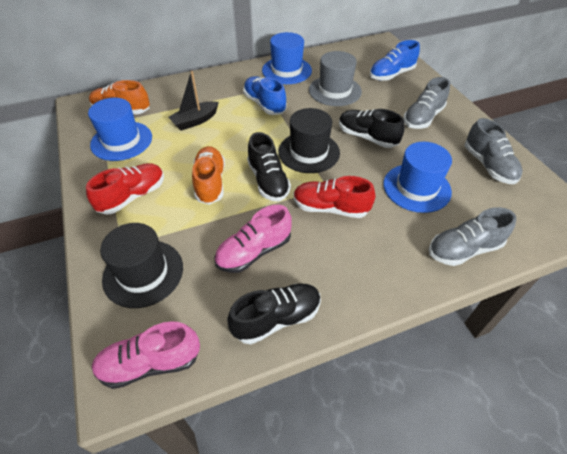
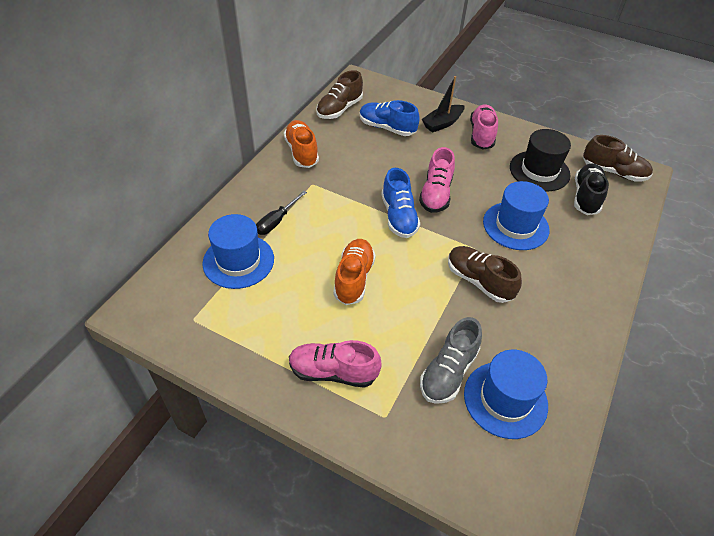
black hat: [100,223,183,308] [278,108,340,173] = 2 -> [510,129,571,191] = 1
black screwdriver: none = 0 -> [256,191,307,235] = 1
black shoe: [227,283,321,344] [247,132,291,202] [339,109,405,148] = 3 -> [574,163,609,215] = 1
brown shoe: none = 0 -> [316,70,363,119] [448,246,522,303] [583,135,653,182] = 3
grey hat: [309,51,362,106] = 1 -> none = 0
grey shoe: [403,77,450,129] [429,207,516,266] [465,118,523,184] = 3 -> [420,317,482,404] = 1
pink shoe: [92,321,200,389] [214,205,292,273] = 2 -> [289,340,382,388] [419,147,455,213] [470,104,498,149] = 3
red shoe: [86,163,164,215] [293,176,375,218] = 2 -> none = 0

